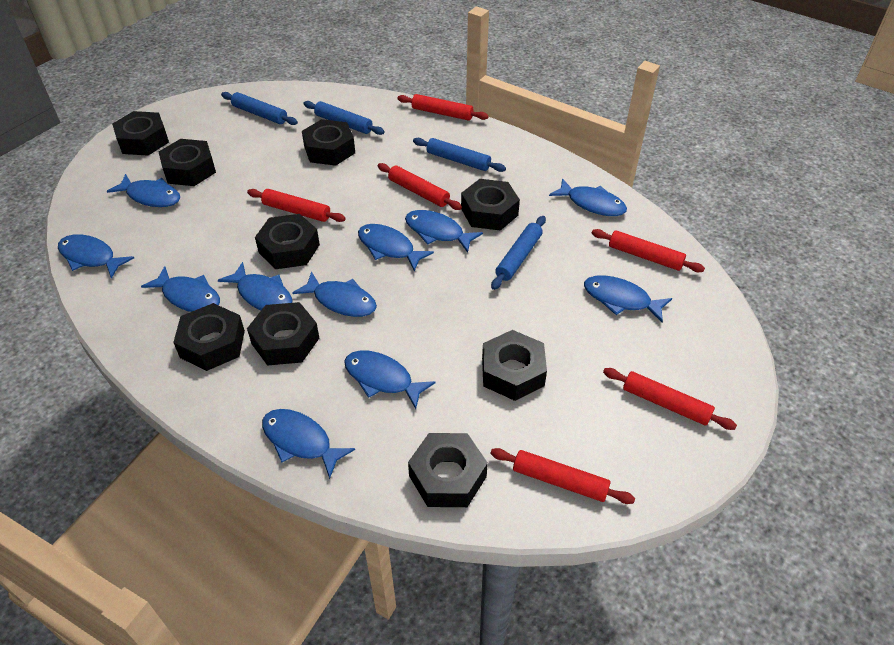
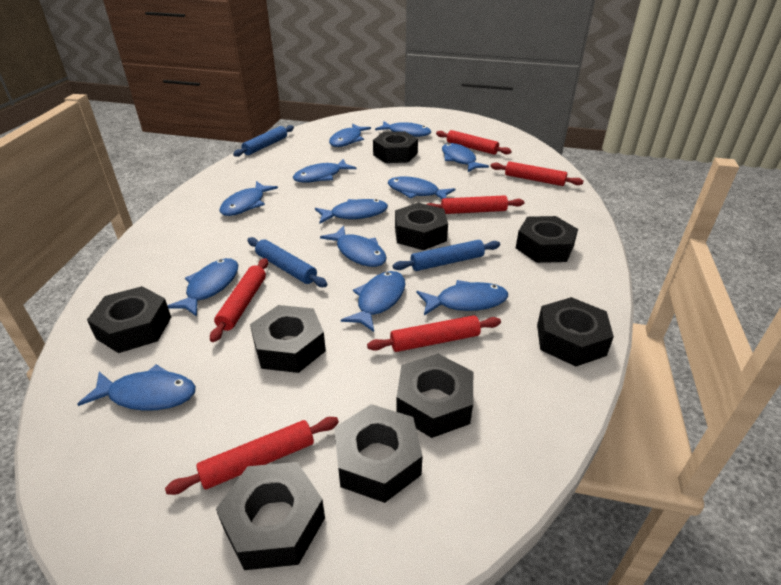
blue fish: [58,234,134,279] [107,174,180,207] [141,266,220,312] [218,262,292,310] [262,409,355,479] [293,271,377,317] [344,350,436,409] [358,224,434,271] [405,210,483,253] [549,178,627,216] [584,275,672,323] = 11 -> [77,365,196,411] [167,258,238,317] [219,181,278,216] [293,159,356,183] [315,199,388,224] [320,226,387,267] [329,124,371,147] [341,271,405,332] [375,121,431,137] [388,176,455,199] [417,280,508,315] [442,143,489,172] = 12
blue rolling pin: [221,92,298,125] [303,101,385,135] [413,138,506,172] [491,216,546,290] = 4 -> [233,125,294,157] [247,237,328,287] [393,240,500,271] = 3

